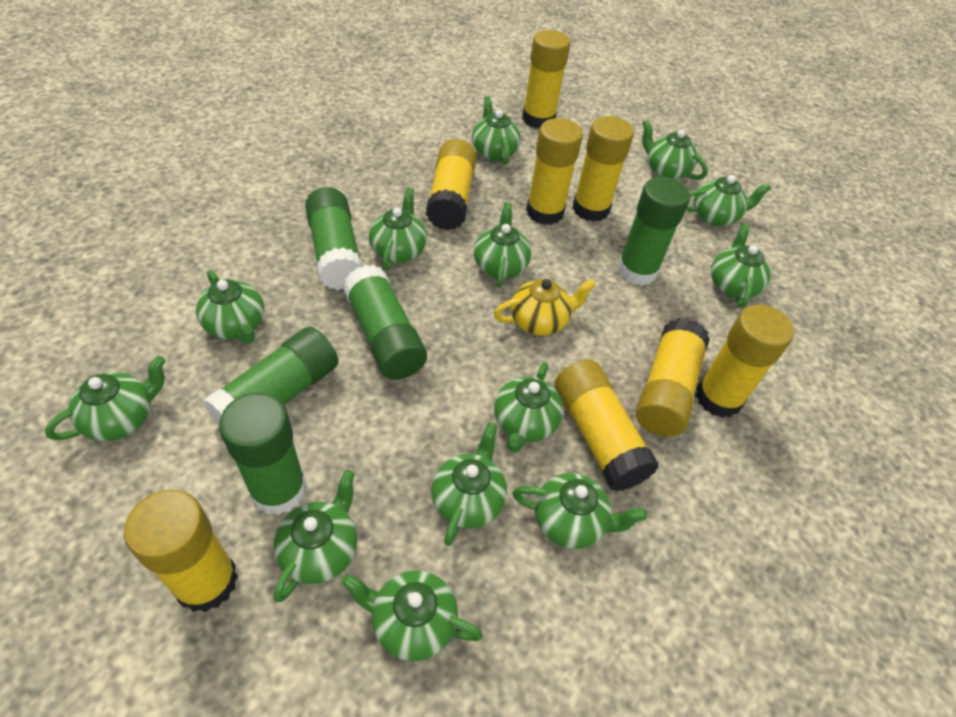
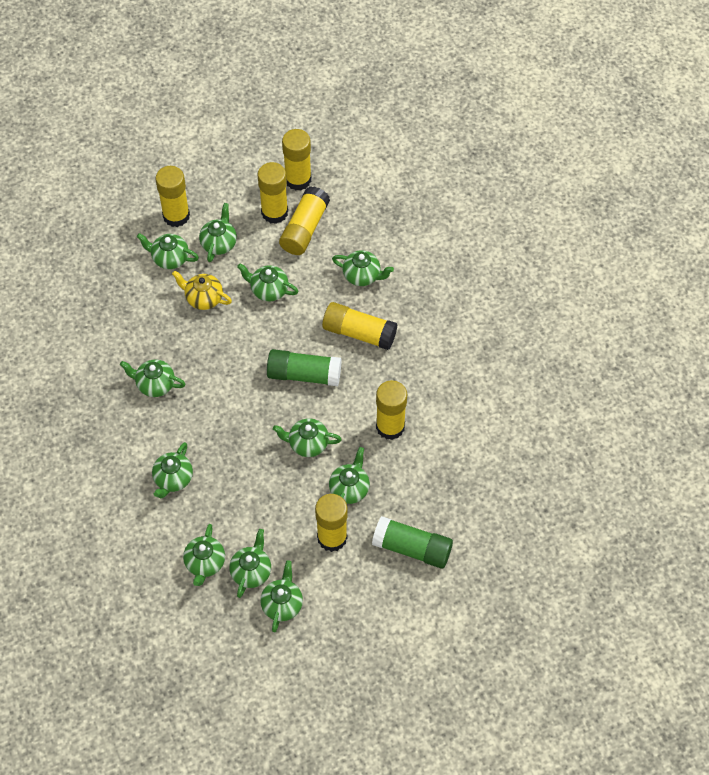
green glue stick: [203,327,339,425] [219,392,307,515] [305,187,363,290] [342,265,427,380] [617,177,690,286] = 5 -> [267,349,342,386] [372,516,453,569] = 2
green teapot: [45,356,166,441] [196,270,264,344] [273,470,357,602] [341,570,483,661] [369,187,427,270] [431,422,507,546] [472,96,521,165] [474,202,531,288] [494,362,563,453] [512,473,647,549] [642,120,708,180] [686,175,771,226] [711,223,771,308] = 13 -> [120,360,186,397] [137,233,199,269] [152,442,193,498] [183,524,225,586] [199,203,237,262] [229,529,271,598] [237,264,299,301] [260,560,303,632] [273,418,342,457] [329,447,370,504] [332,250,394,286] = 11
yellow glue stick: [124,490,238,612] [426,139,477,230] [522,30,570,128] [526,118,583,225] [555,359,659,492] [573,116,634,222] [636,318,710,437] [696,305,794,418] = 8 -> [156,166,190,227] [257,162,288,224] [279,186,330,255] [282,129,311,191] [315,494,348,552] [322,302,398,350] [376,380,407,440] = 7

